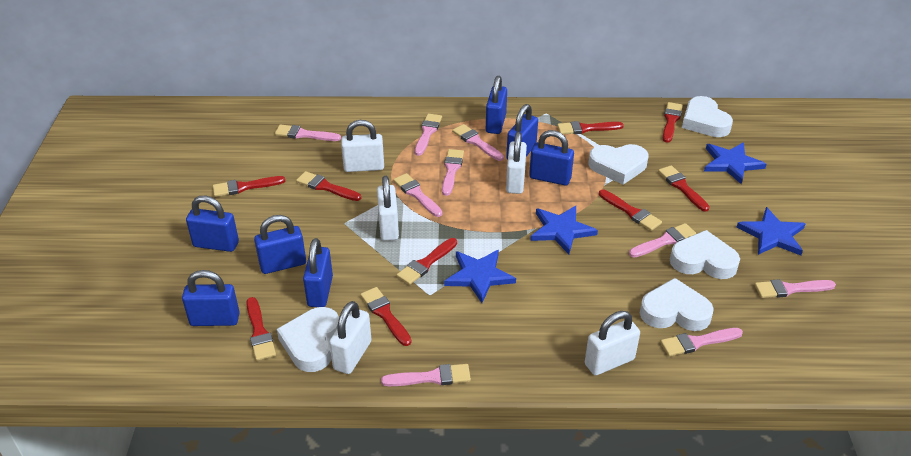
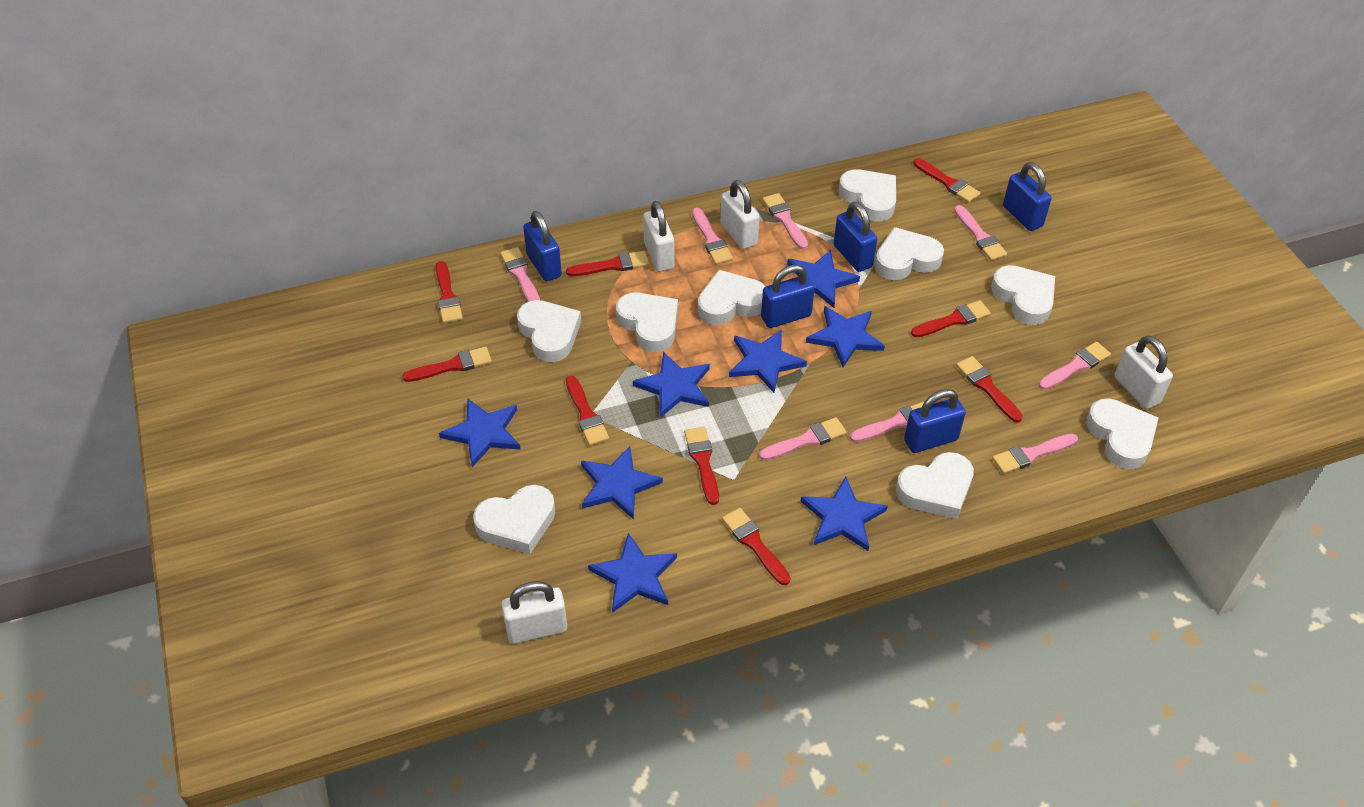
blue padlock: [182,270,240,326] [186,196,239,252] [254,215,306,274] [303,238,333,307] [486,76,507,134] [506,104,538,160] [529,130,574,185] = 7 -> [523,211,562,281] [761,265,815,328] [834,202,877,272] [904,389,966,453] [1003,162,1052,231] = 5
blue star: [444,250,516,303] [530,206,598,254] [704,142,767,184] [737,207,806,255] = 4 -> [439,398,521,467] [581,446,663,519] [588,533,677,613] [633,352,710,418] [729,330,807,393] [787,250,860,308] [801,477,888,551] [806,306,885,367] = 8
pink brush: [275,124,341,141] [381,364,471,386] [393,173,443,217] [415,114,442,156] [442,149,464,196] [452,124,504,161] [629,223,696,257] [660,328,743,356] [754,279,836,298] = 9 -> [500,247,540,302] [692,208,733,264] [759,417,847,461] [762,193,808,250] [850,402,924,442] [954,205,1007,261] [992,433,1078,474] [1039,342,1111,390] = 8
white heart: [277,307,339,372] [588,144,648,185] [640,278,714,331] [670,230,740,279] [682,96,733,137] = 5 -> [473,485,555,554] [517,300,581,362] [616,292,678,352] [698,270,766,325] [839,169,896,222] [875,227,944,280] [896,452,974,519] [991,265,1055,325] [1086,398,1158,469] = 9
white padlock: [329,301,372,374] [341,120,384,172] [377,176,399,241] [506,132,527,194] [585,311,640,375] = 5 -> [501,581,567,644] [643,201,675,272] [720,180,760,250] [1114,335,1173,409] = 4

